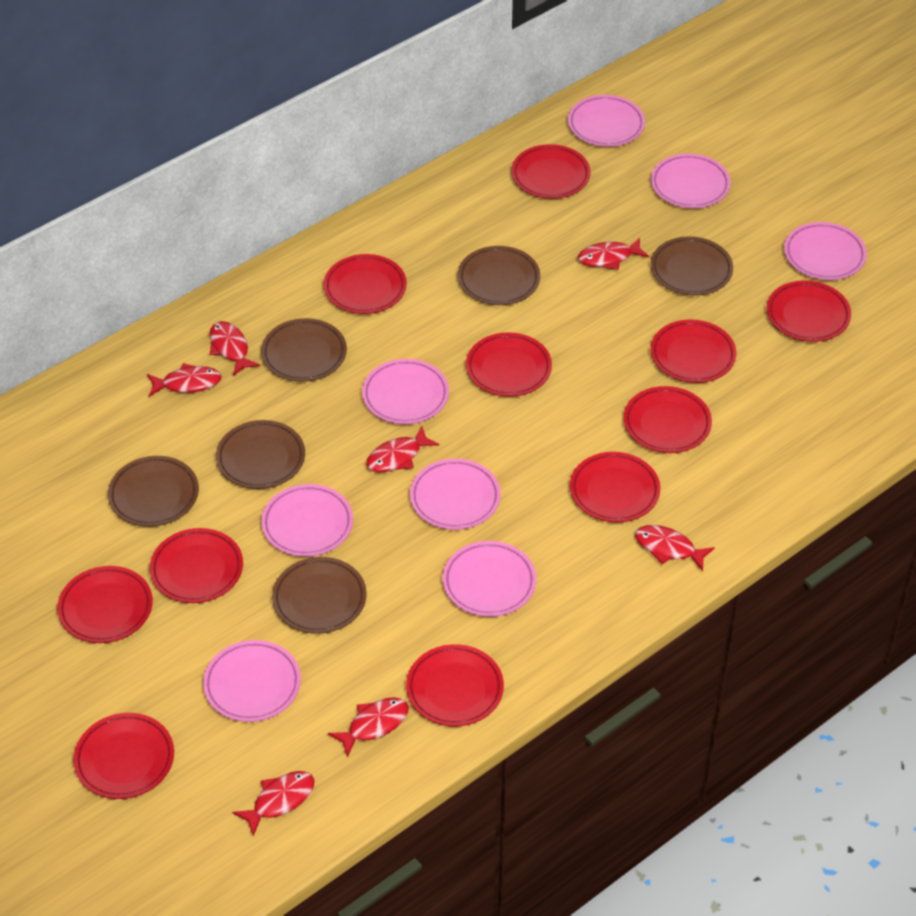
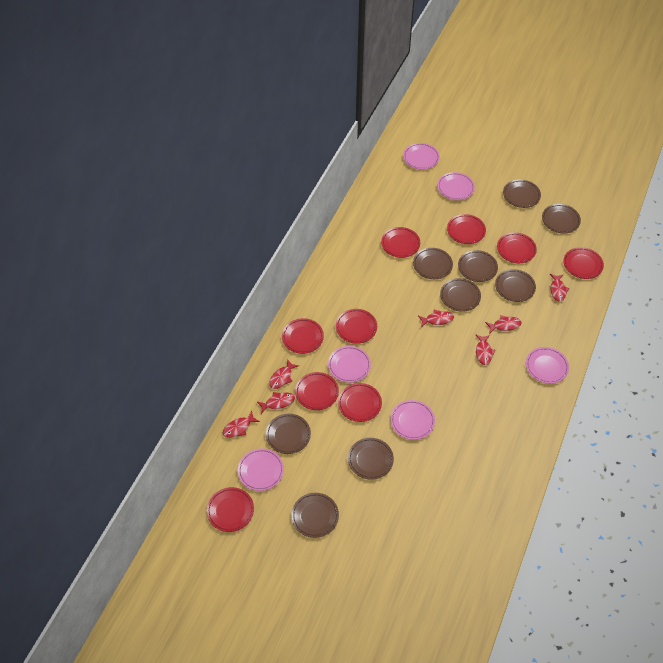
brown plate: [108,456,199,527] [216,420,305,489] [261,318,347,382] [272,557,367,634] [458,246,540,305] [651,236,733,295] = 6 -> [266,414,311,454] [291,493,339,538] [348,438,394,480] [413,248,453,279] [440,278,481,312] [458,250,498,282] [495,269,536,302] [503,179,541,208] [542,204,581,233] = 9
pink plate: [203,640,301,722] [261,484,353,557] [362,359,449,424] [410,459,501,530] [443,541,536,617] [568,95,645,147] [651,154,731,208] [784,222,867,280] = 8 -> [238,448,284,491] [328,346,371,383] [390,400,435,440] [403,143,440,170] [437,172,475,200] [526,347,569,384] = 6
red plate: [57,566,153,643] [73,713,174,799] [150,528,243,603] [324,254,407,314] [406,644,504,726] [466,332,552,397] [511,144,591,199] [570,452,660,522] [624,386,712,453] [651,319,736,383] [767,280,851,342] = 11 -> [207,487,254,532] [282,318,324,354] [295,372,339,410] [336,309,377,344] [338,383,382,422] [381,227,420,258] [447,214,486,244] [497,232,537,263] [563,247,604,279] = 9

